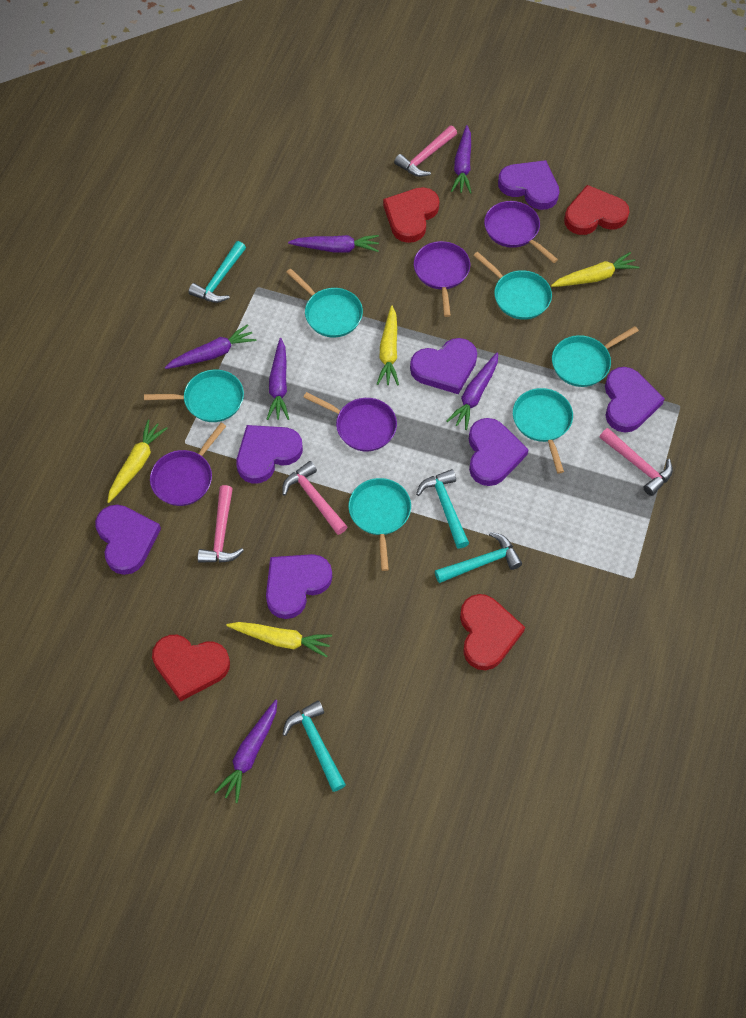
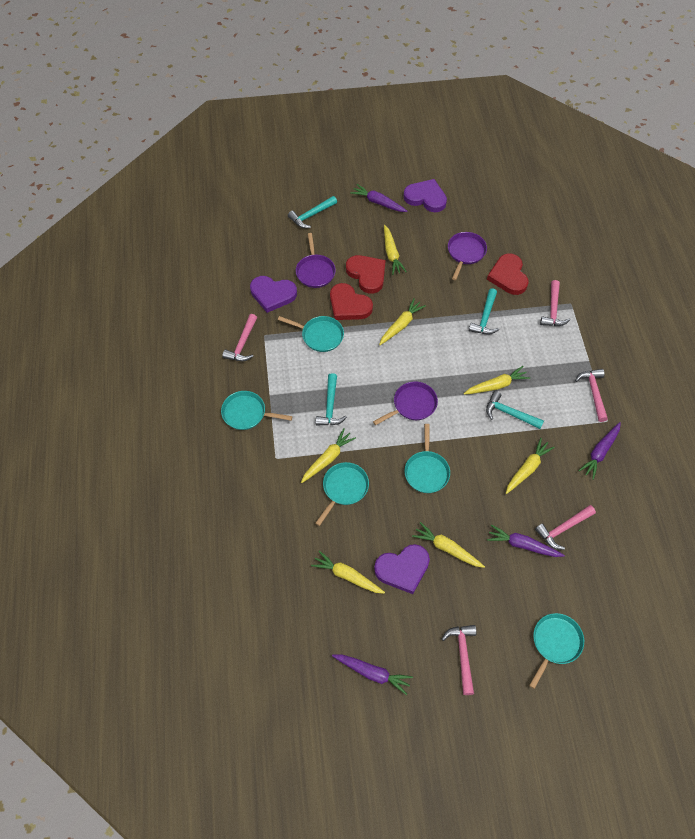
pink hammer: [198,485,244,563] [282,461,348,535] [394,126,457,177] [600,428,673,496] = 4 -> [222,314,257,361] [442,625,476,695] [535,505,596,550] [540,280,570,326] [575,369,608,422] = 5
purple carrot: [165,324,257,369] [214,700,277,803] [267,338,289,420] [288,235,379,252] [447,352,498,430] [451,125,471,194] = 6 -> [332,654,413,695] [350,184,407,212] [487,525,565,557] [578,422,621,480] = 4
purple heart: [95,505,161,575] [236,425,303,484] [266,554,332,619] [410,338,477,394] [469,418,529,486] [498,160,559,210] [605,367,665,432] = 7 -> [250,276,297,313] [374,544,430,594] [403,179,447,212] = 3
purple pan: [150,423,226,506] [303,392,397,451] [414,241,470,317] [484,201,558,263] = 4 -> [296,233,336,288] [373,382,438,425] [448,232,487,280] = 3
red heart: [152,635,230,702] [383,187,439,243] [460,594,525,670] [564,185,630,235] = 4 -> [330,283,373,320] [346,255,385,294] [487,254,529,295] = 3
turquoise pan: [144,370,244,422] [286,269,363,337] [348,478,411,571] [473,252,552,320] [513,388,573,473] [552,326,639,387] = 6 -> [221,391,293,430] [278,316,344,352] [315,462,369,526] [404,424,450,493] [529,613,584,689] = 5
yellow carrot: [107,420,167,503] [226,622,332,658] [377,306,399,386] [551,252,639,287] = 4 -> [301,428,356,483] [311,551,385,594] [379,298,426,345] [384,225,407,275] [412,522,485,568] [464,366,530,395] [506,438,555,494] = 7

